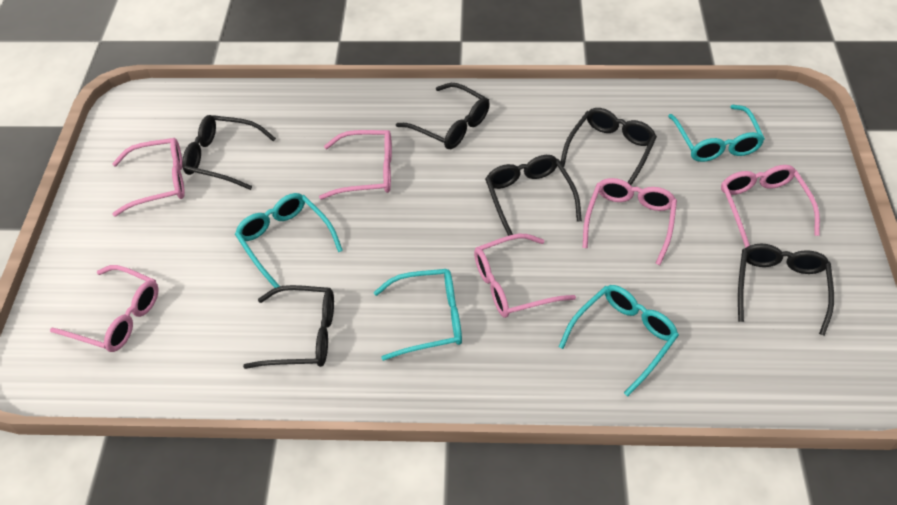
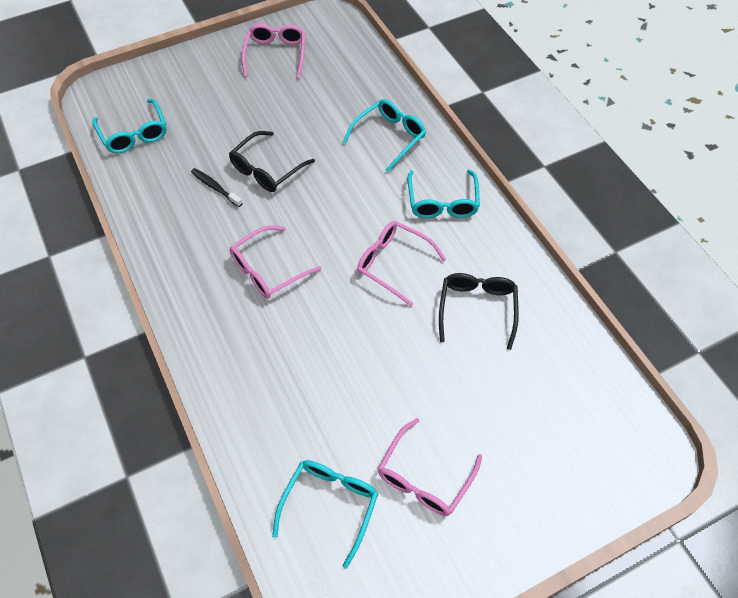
black glasses: [182,115,276,190] [243,285,334,369] [396,83,490,149] [485,155,582,236] [561,108,657,185] [738,244,834,336] = 6 -> [229,131,315,192] [439,273,519,350] = 2
black toothbrush: none = 0 -> [191,168,243,207] = 1
pink glasses: [50,265,158,352] [112,138,185,217] [319,130,392,200] [474,234,576,318] [582,178,677,265] [721,165,820,248] = 6 -> [230,225,321,299] [242,24,305,79] [357,221,446,306] [378,418,482,516] = 4

